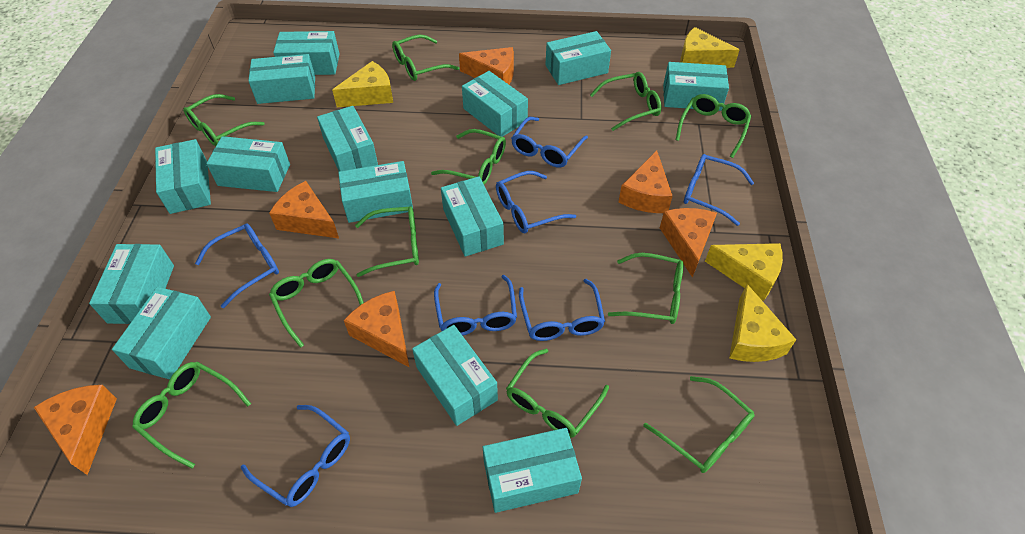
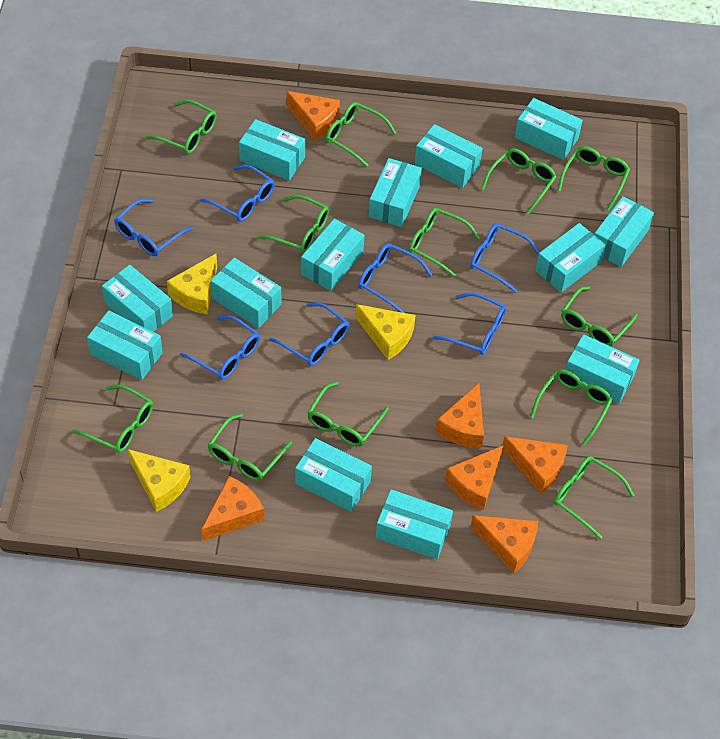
green glasses: [132,362,251,469] [183,94,265,146] [269,259,364,348] [355,206,419,277] [392,35,459,81] [431,129,506,184] [506,348,609,438] [590,72,662,131] [608,253,684,324] [643,376,755,473] [676,94,751,158] = 11 -> [72,385,153,453] [146,100,217,154] [208,413,292,481] [257,195,329,253] [307,382,389,446] [326,102,396,167] [409,208,480,277] [481,148,556,215] [530,369,613,446] [554,456,635,539] [557,146,630,211] [561,286,637,346] = 12
turquoise box: [89,244,174,324] [112,287,211,380] [155,139,211,214] [206,136,290,192] [248,54,315,104] [273,31,339,75] [317,106,378,172] [338,161,413,223] [412,325,498,426] [441,176,504,257] [462,71,528,137] [483,428,582,513] [545,31,611,85] [663,62,729,111] = 14 -> [87,310,163,380] [102,265,173,332] [211,258,281,328] [239,119,305,181] [295,438,372,512] [301,219,365,291] [369,158,422,227] [376,489,453,559] [415,124,483,188] [515,98,583,160] [535,223,606,292] [565,334,640,404] [594,196,654,267] = 13
yellow cheese: [332,61,393,107] [680,27,739,68] [705,243,783,301] [729,284,796,362] = 4 -> [128,449,190,512] [167,254,217,314] [356,304,416,360] = 3

